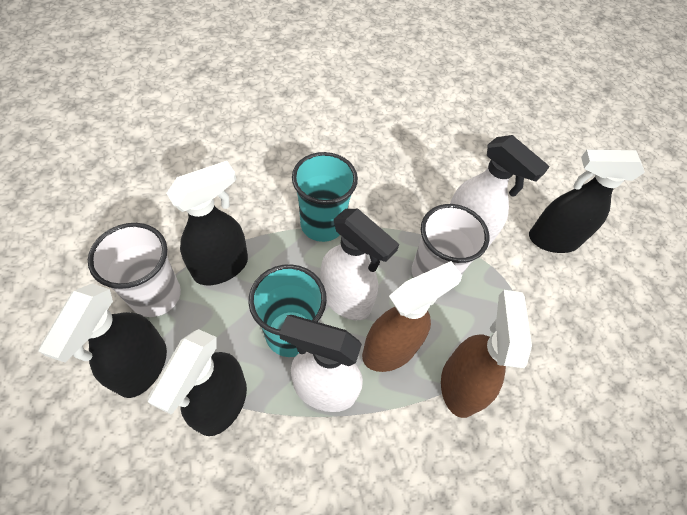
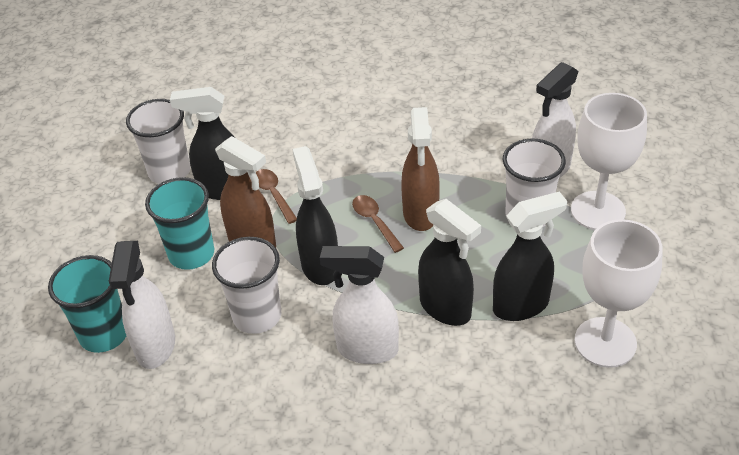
brown spoon: none = 0 -> [256,169,297,224] [352,195,404,253] = 2
white cup: [88,223,181,317] [412,204,489,278] = 2 -> [126,99,190,184] [212,237,281,334] [503,138,566,227] = 3
white goblet: none = 0 -> [571,93,647,230] [575,219,663,368] = 2

